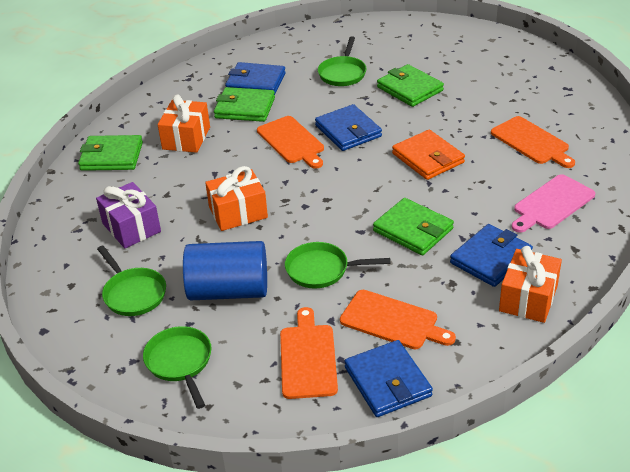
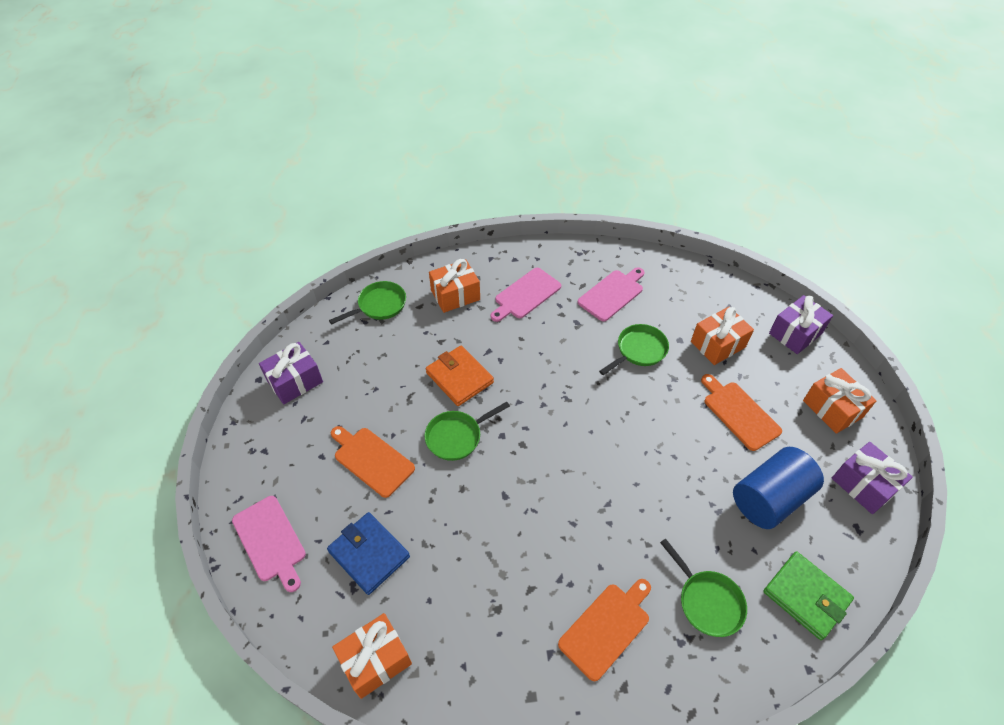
blue wallet: [225,62,286,95] [315,104,382,151] [344,340,433,417] [450,224,533,287] = 4 -> [327,512,410,595] = 1
green wallet: [78,135,143,171] [214,87,275,122] [373,198,454,255] [377,64,444,107] = 4 -> [763,551,854,640] = 1
orange cutting board: [257,116,324,169] [280,307,338,399] [340,290,456,349] [491,116,575,168] = 4 -> [331,426,415,498] [558,579,651,681] [701,374,782,451] = 3
orange gift: [158,94,210,153] [205,166,268,231] [499,246,562,323] = 3 -> [332,613,412,699] [429,259,480,313] [691,307,754,365] [803,368,876,434] = 4
pink cutting board: [511,174,595,233] = 1 -> [232,496,306,592] [491,268,561,322] [578,267,645,322] = 3
purple gift: [96,182,161,248] = 1 -> [259,342,323,404] [769,295,833,354] [832,442,913,514] = 3

